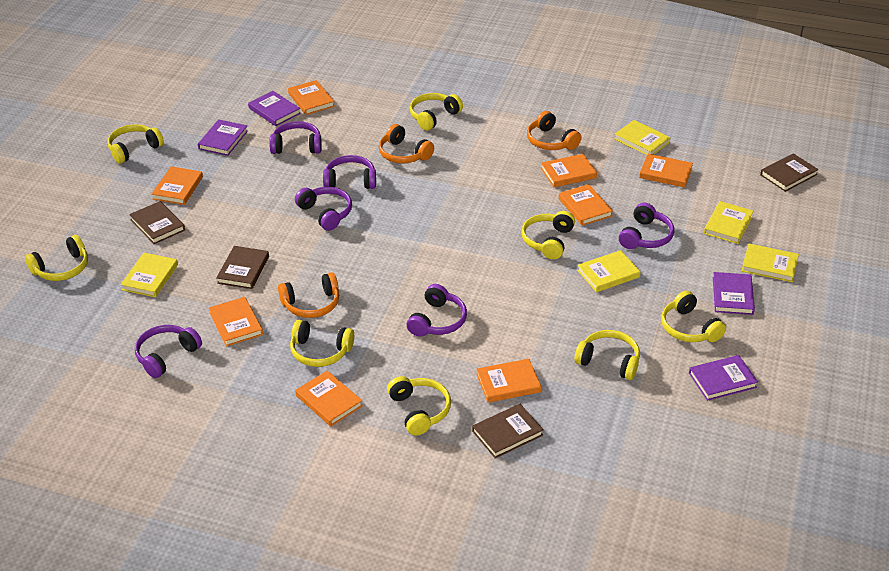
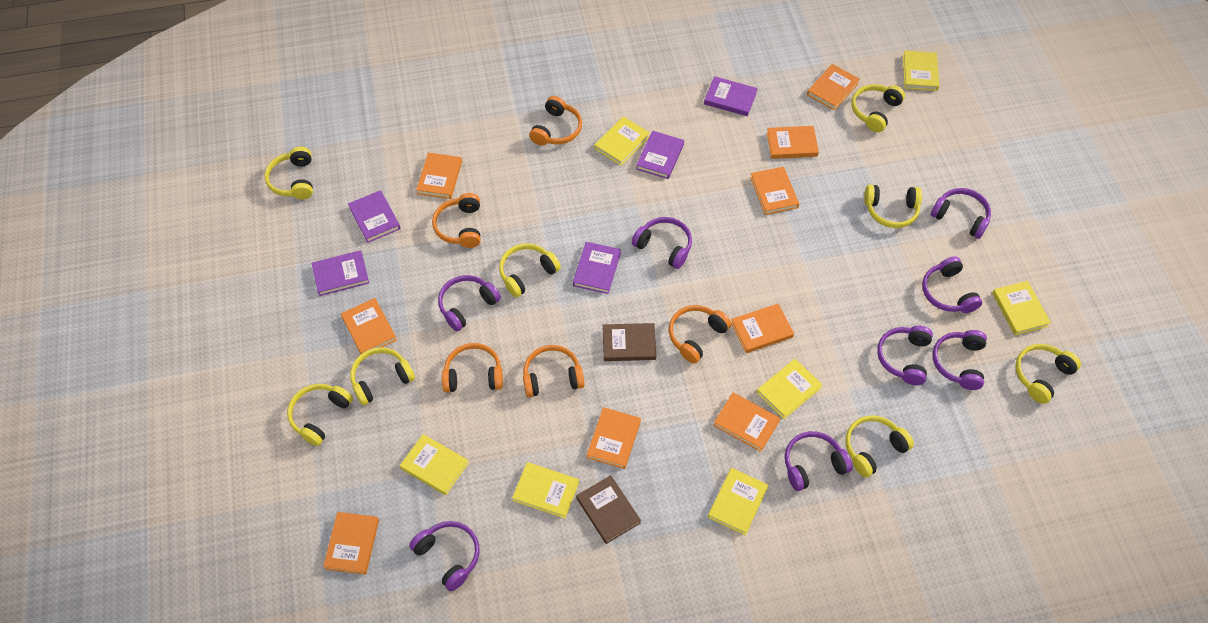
brown book: [129,201,185,244] [216,246,269,289] [472,404,544,458] [760,153,819,192] = 4 -> [576,475,641,544] [603,323,656,361] = 2
orange book: [152,166,203,205] [209,297,263,347] [288,80,335,115] [295,370,363,426] [476,359,541,403] [541,154,597,187] [559,184,613,226] [639,154,693,188] = 8 -> [323,512,379,575] [341,298,397,354] [416,153,462,199] [587,407,641,469] [713,392,780,452] [731,304,794,353] [750,167,799,215] [767,126,819,159] [807,64,860,111] = 9
orange headphones: [278,272,339,318] [379,124,434,163] [527,111,582,150] = 3 -> [432,193,481,248] [442,343,503,392] [523,345,584,397] [529,96,582,146] [669,305,731,363] = 5
purple book: [198,119,248,156] [248,91,301,126] [689,355,758,401] [713,272,755,315] = 4 -> [312,250,369,296] [348,190,401,243] [573,242,621,294] [636,131,684,179] [704,76,758,116] = 5
purple headphones: [135,325,202,378] [269,121,322,154] [295,187,352,231] [323,155,376,189] [407,284,467,337] [619,202,674,249] = 6 -> [409,521,480,591] [438,275,501,331] [632,217,692,269] [785,431,853,491] [877,326,933,385] [922,256,982,313] [931,188,991,239] [932,330,987,390] = 8
yellow book: [121,253,178,297] [577,250,641,292] [614,120,671,155] [704,201,754,244] [742,244,799,282] = 5 -> [400,434,469,495] [512,462,579,519] [594,116,650,166] [708,468,769,535] [757,359,823,419] [903,51,939,91] [992,281,1051,335] = 7

